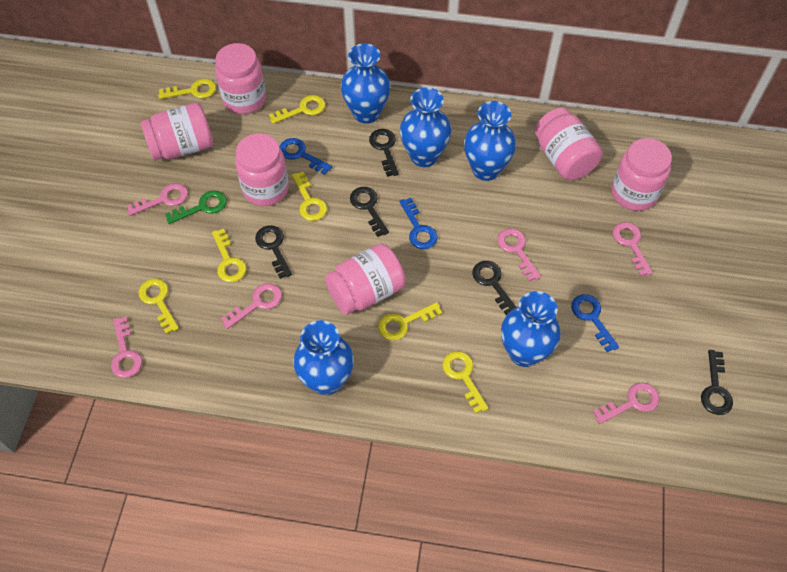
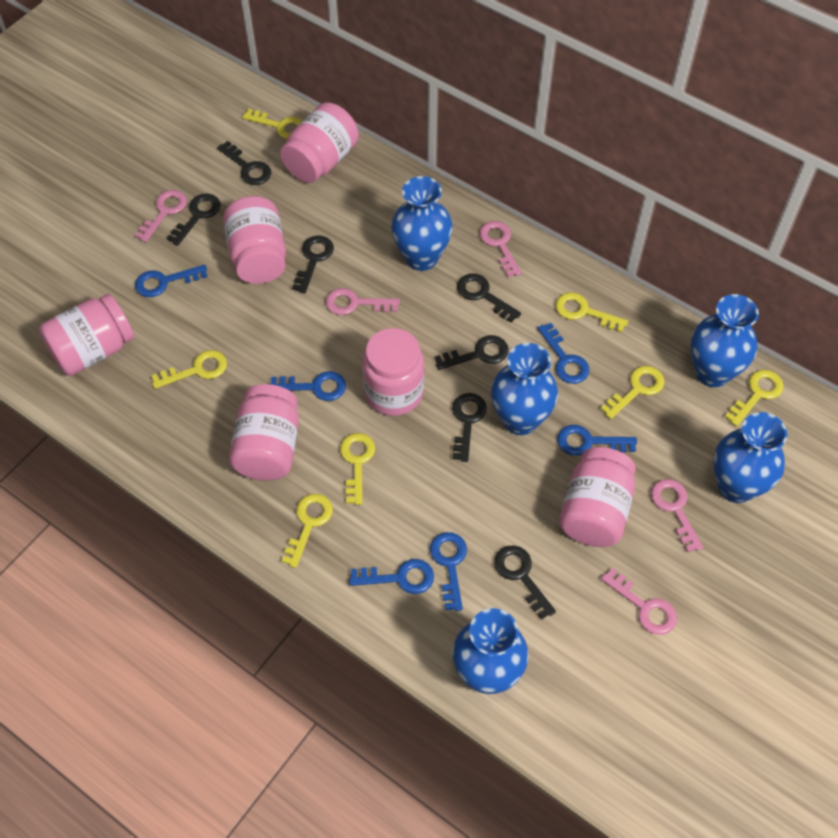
black key: [255,226,292,279] [350,187,389,237] [369,129,399,177] [472,261,516,315] [701,350,733,415] = 5 -> [167,194,221,246] [217,141,271,185] [292,235,334,293] [434,335,509,370] [452,393,487,462] [457,273,521,323] [494,546,556,620] = 7
blue key: [279,138,332,175] [399,198,438,249] [571,294,619,352] = 3 -> [135,265,208,297] [271,371,346,401] [349,559,434,594] [430,532,467,611] [537,323,590,384] [557,425,637,456] = 6
green key: [165,190,227,224] = 1 -> none = 0
pink key: [111,317,142,378] [126,183,188,216] [221,283,282,329] [497,228,541,282] [593,382,660,424] [613,222,653,276] = 6 -> [135,190,187,242] [326,288,400,315] [479,221,522,277] [601,568,677,635] [651,479,703,552] = 5

